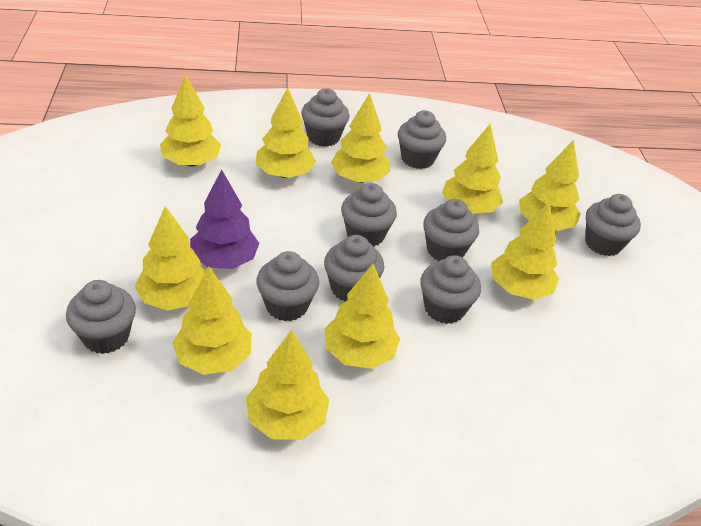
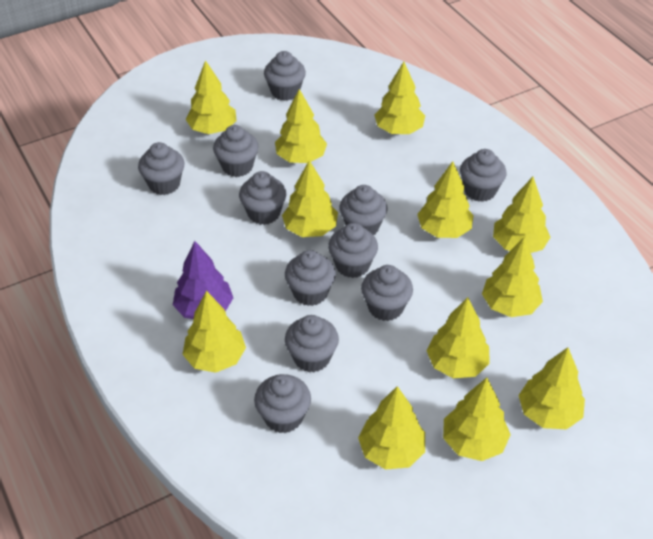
grey cupcake: [66,280,136,354] [257,251,319,321] [301,88,349,147] [324,235,384,302] [341,183,397,247] [398,110,446,169] [420,255,481,324] [423,199,479,261] [585,194,641,256] = 9 -> [138,142,184,195] [213,125,259,177] [239,171,286,225] [254,374,311,433] [264,51,306,101] [285,250,336,306] [285,315,339,372] [328,223,378,278] [340,185,387,235] [361,265,413,321] [460,149,506,202] = 11
yellow tree: [135,206,206,311] [160,75,221,167] [172,267,251,375] [246,330,329,440] [255,87,316,178] [325,264,400,369] [331,93,390,183] [442,123,503,214] [491,202,559,300] [519,140,581,231] = 10 -> [182,291,246,373] [186,60,237,134] [275,89,327,163] [282,160,338,237] [358,386,425,470] [374,62,425,134] [417,161,474,238] [427,297,490,378] [443,377,511,461] [482,237,543,317] [493,177,550,253] [518,347,585,429] = 12

